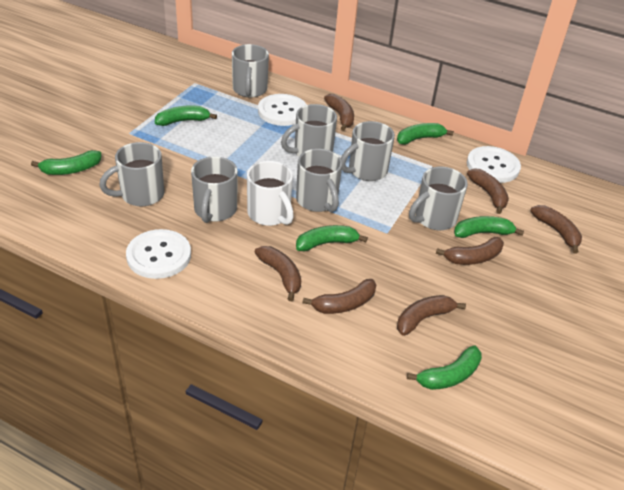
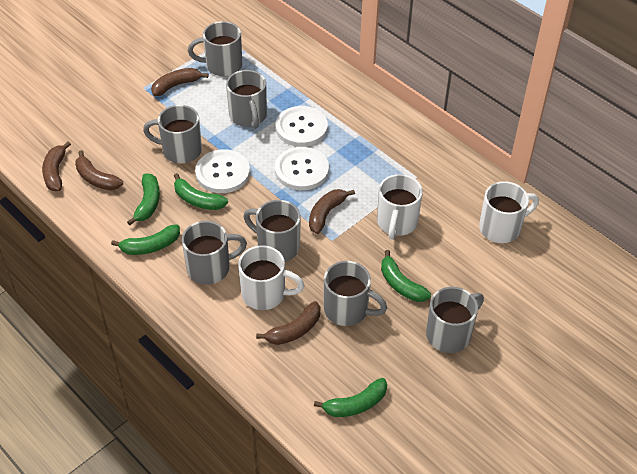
brown banana: [254,246,301,301] [302,279,376,314] [324,94,354,131] [397,295,466,336] [436,237,504,265] [467,168,509,214] [530,205,582,254] = 7 -> [42,142,71,191] [75,150,123,190] [151,68,208,96] [256,301,320,345] [309,189,355,234] = 5
green banana: [31,150,101,175] [155,105,217,126] [296,225,368,252] [397,123,454,145] [407,345,482,390] [454,216,524,238] = 6 -> [111,224,180,255] [127,173,160,225] [174,173,228,210] [314,378,387,417] [381,250,431,302] = 5
white mug: [247,161,294,226] = 1 -> [238,245,305,310] [377,174,423,240] [479,181,539,243] = 3

